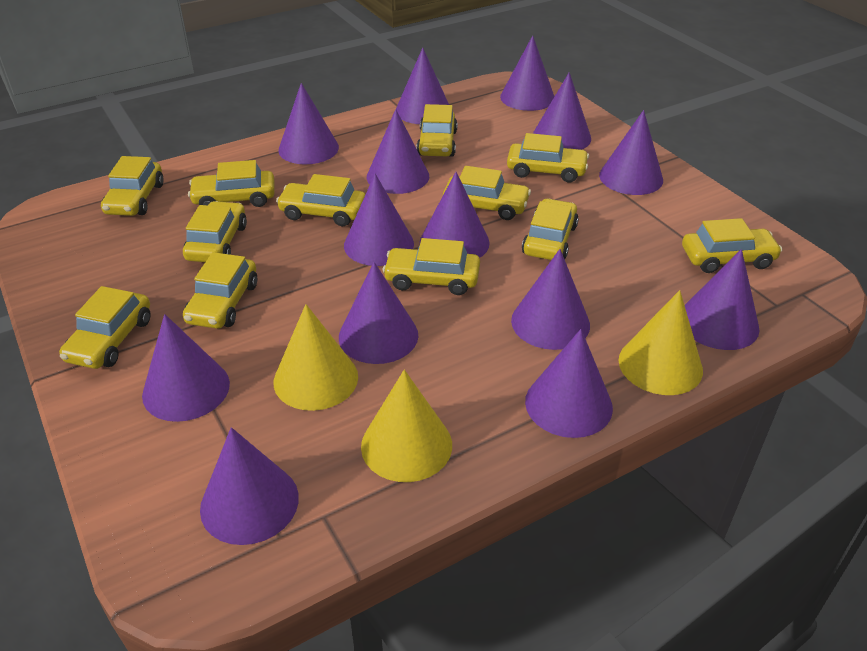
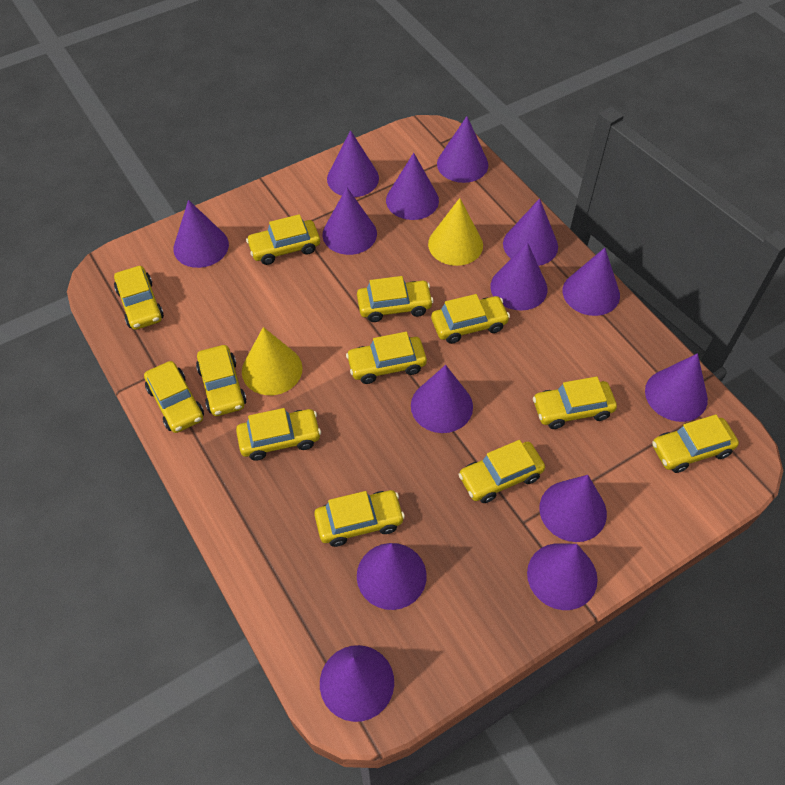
yellow cone: [274,304,358,411] [361,370,452,482] [618,290,703,395] = 3 -> [242,327,303,395] [428,198,483,266] = 2

